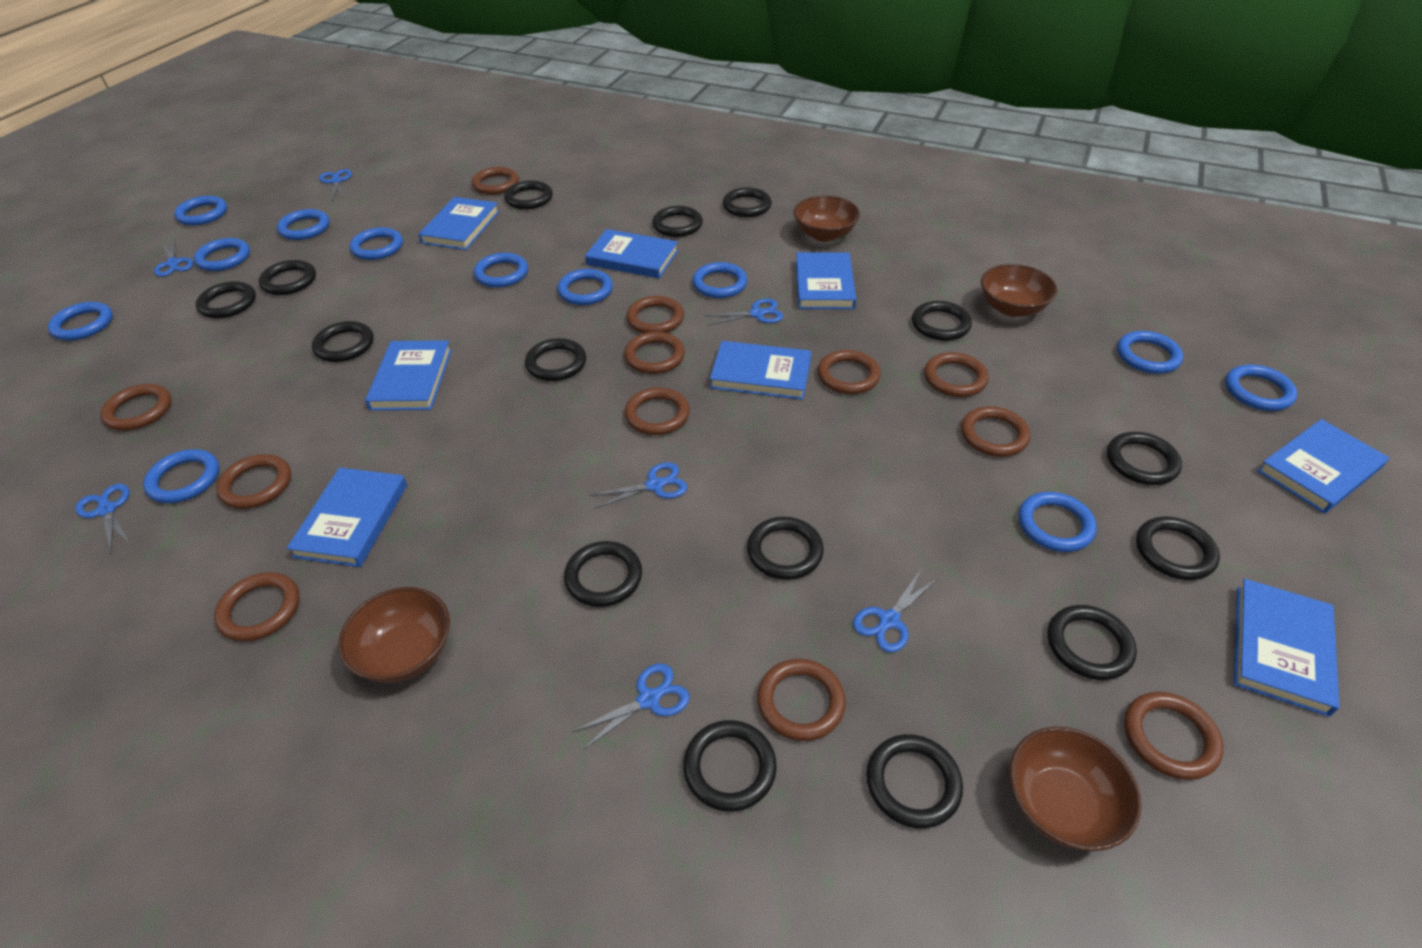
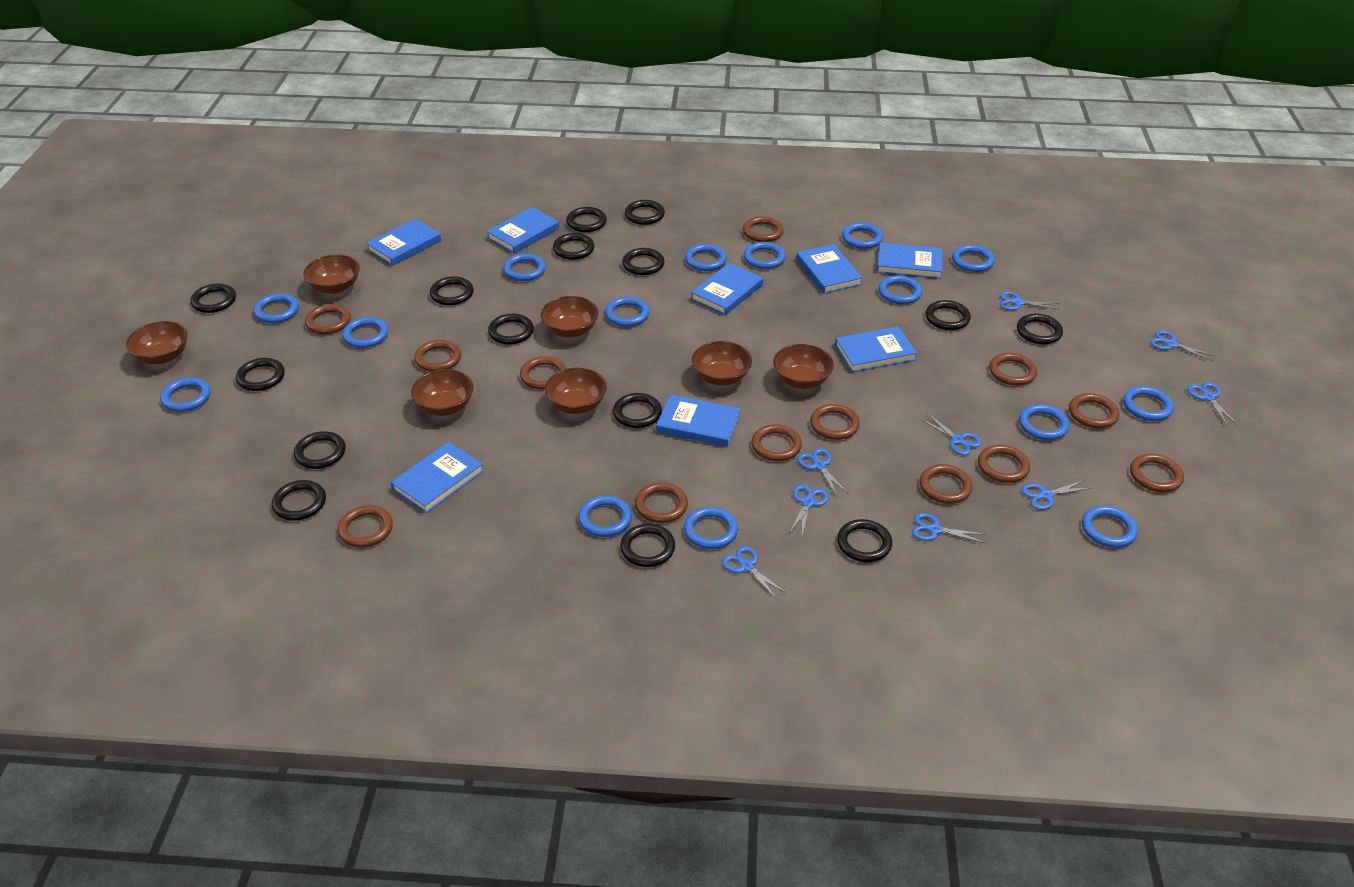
blue ring: [48,302,113,341] [143,449,219,503] [174,196,227,225] [193,238,250,271] [277,209,330,240] [350,227,403,260] [474,253,528,288] [557,269,613,305] [692,262,747,298] [1018,492,1097,552] [1117,331,1183,374] [1225,365,1297,411] = 12 -> [160,377,211,412] [253,293,299,323] [342,317,388,348] [503,253,546,281] [578,496,632,537] [605,297,650,327] [684,507,738,549] [685,244,727,271] [744,242,786,269] [842,223,883,249] [878,275,922,304] [952,245,995,272] [1019,404,1070,440] [1082,506,1138,548] [1123,386,1174,421] = 15
blue scissors: [75,484,131,553] [154,238,193,277] [319,169,352,201] [572,663,690,750] [590,462,687,509] [705,298,783,326] [853,568,938,652] = 7 -> [722,546,787,600] [789,484,829,535] [797,448,848,496] [912,513,985,543] [919,413,982,455] [1000,291,1060,310] [1021,480,1092,510] [1150,330,1216,361] [1187,382,1238,425] = 9
brown bowl: [338,587,450,683] [793,195,860,242] [981,264,1057,317] [1009,727,1142,851] = 4 -> [126,321,188,364] [303,254,360,294] [411,369,474,416] [541,296,598,338] [545,368,607,414] [692,341,752,386] [773,344,834,389] = 7
brown ring: [100,384,172,431] [214,572,300,641] [216,454,291,509] [472,167,519,195] [624,332,685,374] [624,387,690,435] [626,296,684,333] [757,659,846,741] [817,350,881,394] [924,352,989,397] [961,406,1031,457] [1124,692,1224,780] = 12 -> [305,304,351,334] [338,505,393,548] [414,340,461,372] [520,356,567,390] [635,482,688,523] [743,216,783,242] [751,424,802,461] [810,404,860,440] [920,464,973,504] [978,445,1030,483] [989,353,1037,386] [1069,393,1119,428] [1130,453,1184,492] = 13

